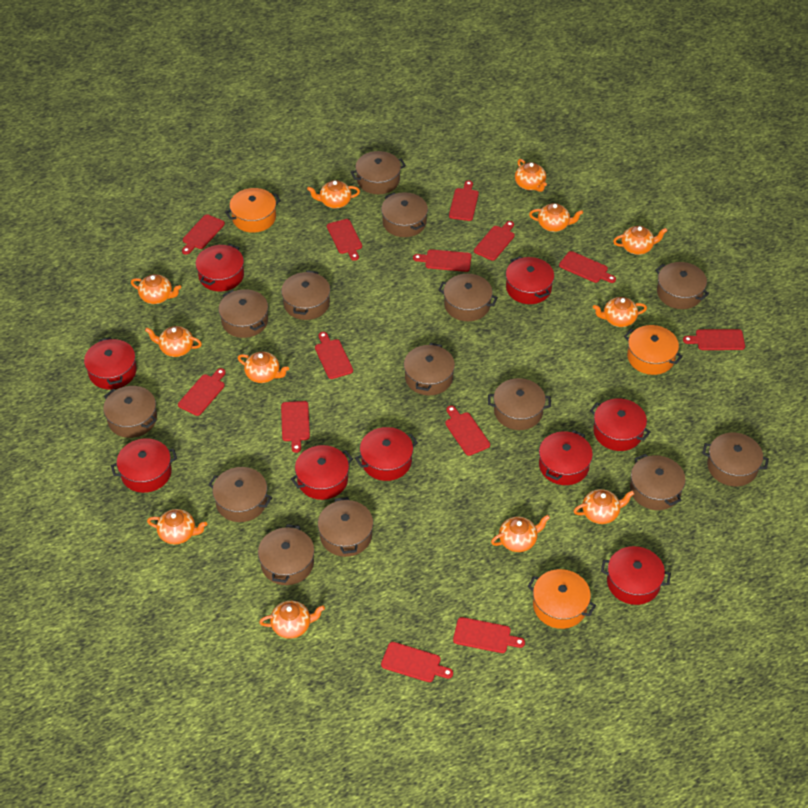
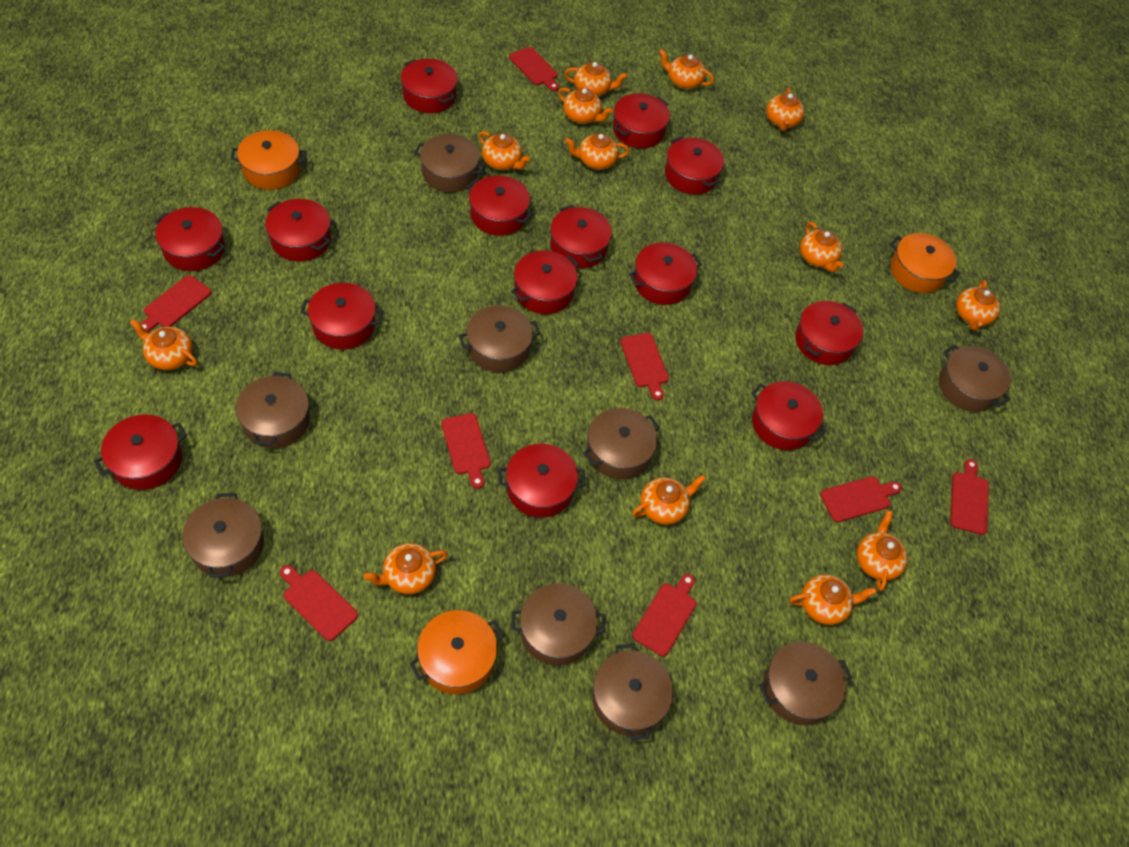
brown pot: [103,386,157,438] [208,467,272,522] [219,289,268,338] [258,524,314,585] [281,270,330,320] [318,497,373,557] [351,151,406,194] [381,192,428,237] [404,343,455,395] [438,274,498,321] [488,378,551,430] [630,454,686,510] [655,262,709,309] [702,433,769,486] = 14 -> [183,493,264,578] [236,372,310,448] [414,134,486,193] [459,305,540,372] [511,584,605,665] [583,408,660,479] [592,644,673,740] [759,642,852,725] [939,345,1011,412] = 9
orange teapot: [131,274,181,304] [145,326,202,357] [147,509,207,544] [238,352,289,383] [259,601,325,639] [307,180,360,208] [491,515,550,552] [515,159,547,192] [529,203,583,232] [574,489,635,524] [593,297,647,327] [613,226,668,255] = 12 -> [130,319,198,370] [364,543,448,594] [479,131,530,170] [558,88,613,124] [564,62,627,96] [565,133,630,170] [632,475,706,525] [659,49,714,89] [766,88,804,131] [790,574,877,625] [800,222,844,272] [857,510,908,591] [956,280,1000,331] = 13
red cutting board: [178,368,225,416] [182,214,225,255] [281,401,310,453] [315,332,353,379] [327,219,362,261] [381,642,453,682] [413,249,472,272] [445,406,490,456] [449,181,479,221] [453,617,525,653] [474,221,515,261] [559,251,616,283] [683,329,745,350] = 13 -> [140,275,211,332] [280,565,358,641] [441,413,491,489] [509,47,559,91] [620,333,669,401] [632,574,696,656] [820,476,902,522] [950,459,989,535] = 8
red pot: [84,337,137,389] [111,438,177,493] [195,244,244,291] [291,445,353,500] [355,427,418,481] [506,256,554,304] [539,430,593,485] [590,398,651,451] [601,546,671,605] = 9 -> [94,415,187,490] [155,207,225,271] [265,199,331,262] [300,283,383,350] [401,59,458,113] [467,175,533,236] [498,444,585,518] [511,250,579,314] [550,205,612,268] [613,93,670,148] [629,242,702,305] [665,136,724,194] [751,381,827,450] [795,301,863,365] = 14

